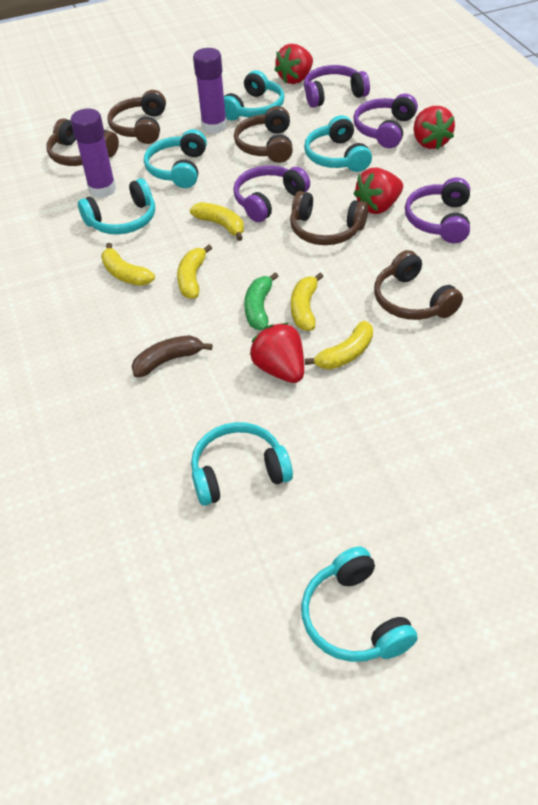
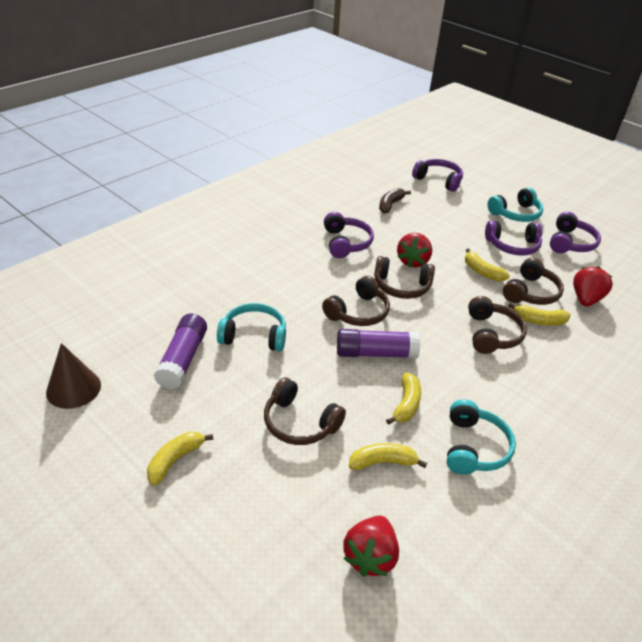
brown cone: none = 0 -> [46,343,101,409] = 1
green banana: [244,272,278,330] = 1 -> none = 0
red strawberry: [250,323,304,383] [275,44,313,84] [354,168,403,214] [414,106,455,149] = 4 -> [343,516,399,577] [397,233,432,268] [573,266,613,306] = 3
turquoise headphones: [78,178,155,235] [144,129,207,188] [191,422,293,506] [224,70,285,121] [301,547,418,662] [304,115,372,172] = 6 -> [217,303,286,351] [447,399,516,475] [488,187,543,222] = 3

